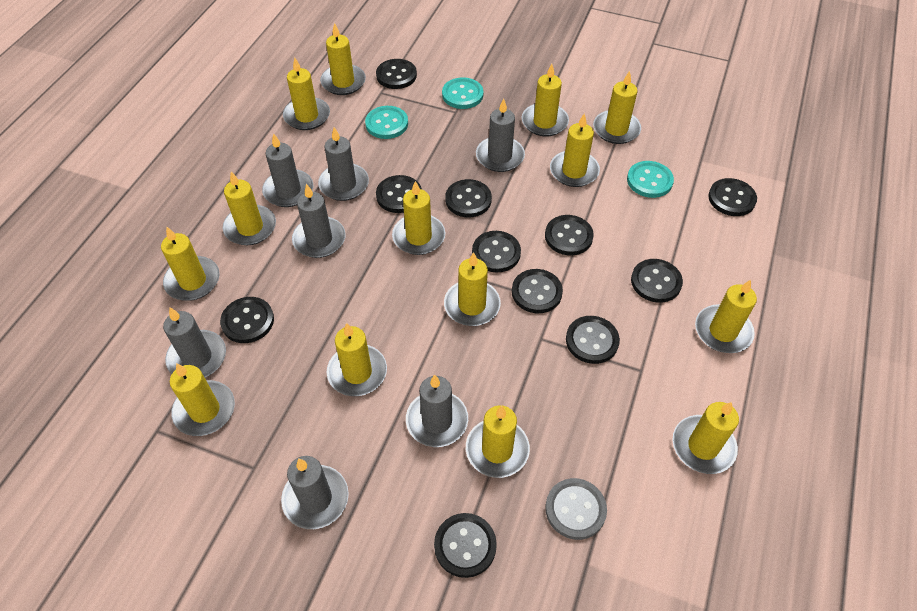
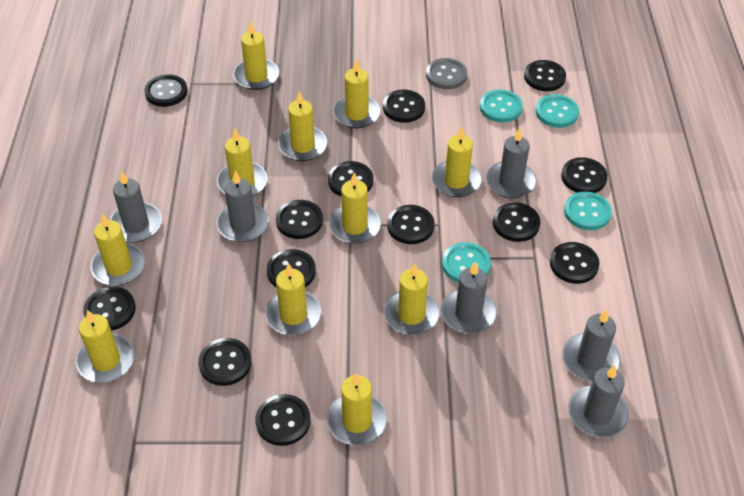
black button: [220,297,274,343] [376,59,417,89] [376,175,422,213] [434,513,497,578] [445,179,492,217] [472,231,521,272] [512,269,563,313] [545,215,594,255] [566,316,620,364] [631,259,683,303] [708,178,757,216] = 11 -> [83,286,136,331] [145,74,187,107] [198,338,252,386] [255,394,310,446] [267,249,316,288] [276,200,323,239] [328,161,373,197] [383,89,425,123] [387,205,434,244] [493,202,540,242] [524,60,566,91] [550,242,600,284] [561,157,608,193] = 13
grey candle: [163,308,226,377] [262,133,313,207] [281,456,349,529] [292,184,346,258] [318,127,369,201] [406,375,468,447] [476,98,525,172] = 7 -> [110,171,162,242] [216,171,269,242] [441,261,497,334] [486,128,537,199] [562,310,621,382] [568,365,629,438] = 6
turquoise button: [365,106,408,139] [442,77,484,109] [627,161,674,198] = 3 -> [442,242,491,283] [480,89,523,123] [535,94,579,128] [564,191,612,230] = 4
yellow candle: [161,227,220,301] [170,363,235,436] [223,171,276,245] [283,57,330,130] [320,23,366,95] [327,323,387,396] [392,181,445,255] [444,252,501,326] [466,405,530,478] [522,64,569,136] [550,113,600,187] [593,71,641,144] [673,402,739,474] [695,279,757,353] = 14 -> [76,310,135,383] [90,214,145,286] [217,129,267,197] [233,21,279,90] [265,263,321,335] [278,91,327,161] [327,373,387,446] [329,173,381,244] [333,59,381,128] [384,263,440,335] [432,127,482,197] = 11

